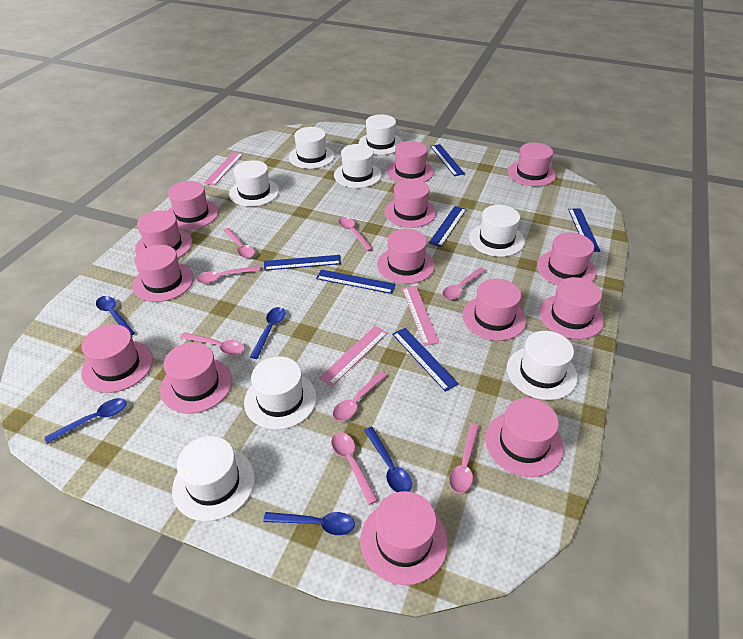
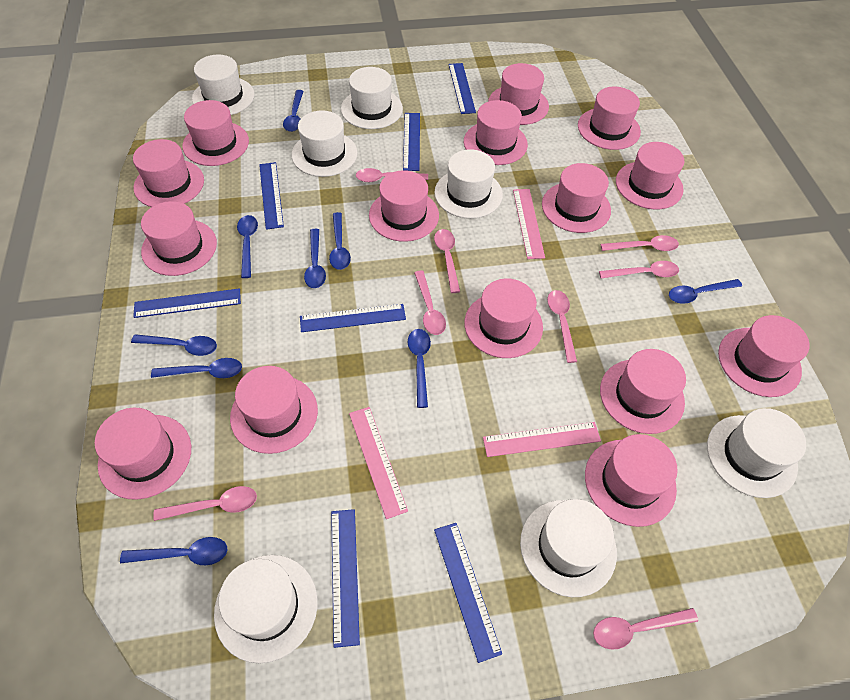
blue ruler: [264,255,341,271] [316,270,396,294] [392,328,459,392] [429,206,467,247] [430,144,465,176] [568,209,600,252] = 6 -> [133,288,241,318] [259,162,284,230] [300,304,406,332] [331,509,360,648] [403,113,420,171] [434,523,502,663] [449,63,476,114] = 7
blue spoon: [44,398,127,444] [96,296,135,336] [250,307,286,359] [263,512,355,535] [364,427,412,492] = 5 -> [120,537,227,565] [131,334,217,356] [151,358,242,378] [237,215,258,278] [283,90,304,132] [304,229,326,288] [329,212,351,270] [408,329,431,408] [669,279,742,304] = 9
pink hat: [81,324,153,393] [132,245,194,302] [135,210,192,258] [160,342,232,413] [168,181,219,230] [360,491,448,585] [377,229,435,284] [384,179,436,228] [386,141,434,182] [462,279,526,341] [485,398,564,477] [508,142,556,186] [537,232,597,285] [539,277,604,339] = 14 -> [95,408,191,500] [133,139,204,207] [141,201,217,276] [182,100,249,166] [230,366,318,454] [369,170,439,242] [464,100,528,165] [464,278,543,358] [488,63,549,125] [542,163,611,233] [578,87,641,150] [585,434,678,527] [600,349,686,434] [616,142,685,210] [718,315,810,397] = 15
white hat: [172,436,255,521] [229,160,279,207] [244,356,317,430] [289,127,335,169] [334,144,382,188] [359,114,403,155] [469,205,525,257] [507,331,578,400] = 8 -> [192,55,255,115] [214,555,318,663] [292,110,358,177] [341,67,403,129] [434,149,503,219] [520,499,617,597] [707,408,806,498] = 7

